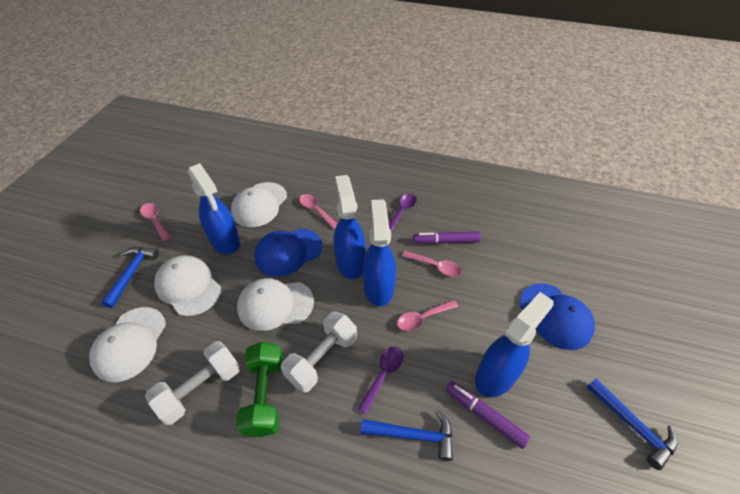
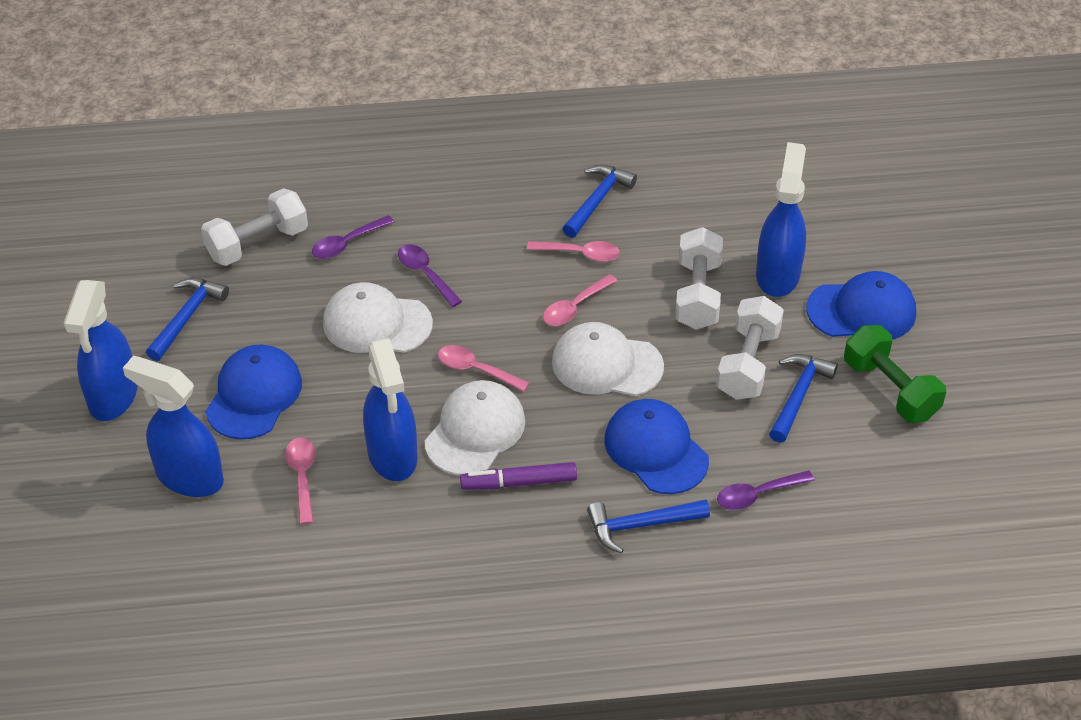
blue cap: [255,228,323,277] [520,283,595,350] = 2 -> [205,345,302,440] [604,399,709,494] [806,271,916,340] = 3
blue hammer: [101,247,159,308] [360,410,453,461] [587,378,677,470] = 3 -> [146,278,229,361] [562,165,637,238] [587,499,710,554] [769,354,838,443] = 4
purple marker: [413,231,481,244] [446,381,530,449] = 2 -> [460,462,577,490] = 1
purple spoon: [358,346,403,414] [389,194,417,232] = 2 -> [312,215,394,259] [398,245,462,307] [717,470,815,510] = 3
white cap: [89,307,166,382] [154,255,221,316] [231,182,287,227] [237,278,314,331] = 4 -> [323,282,433,353] [425,380,525,475] [552,322,664,396] = 3
white dumbbell: [145,341,240,425] [281,312,357,392] = 2 -> [201,188,308,266] [675,227,723,330] [716,296,784,400] = 3

